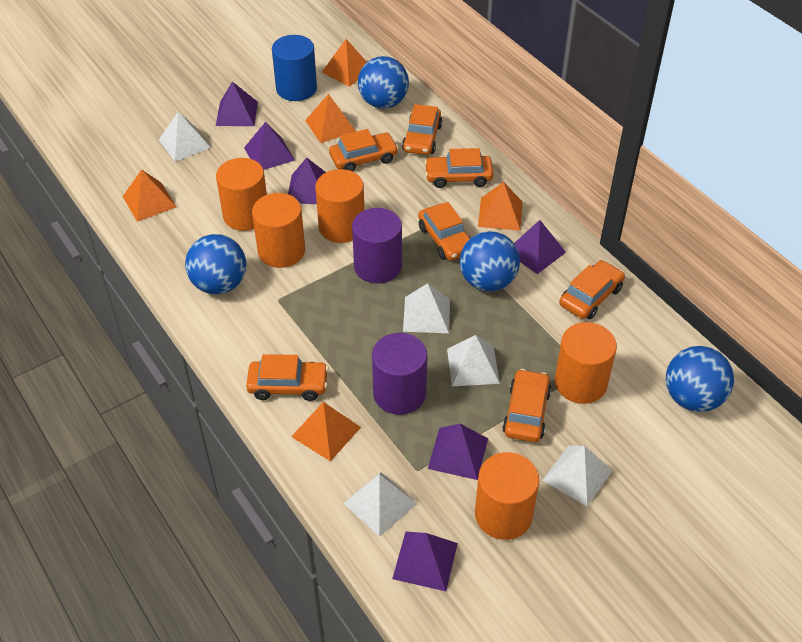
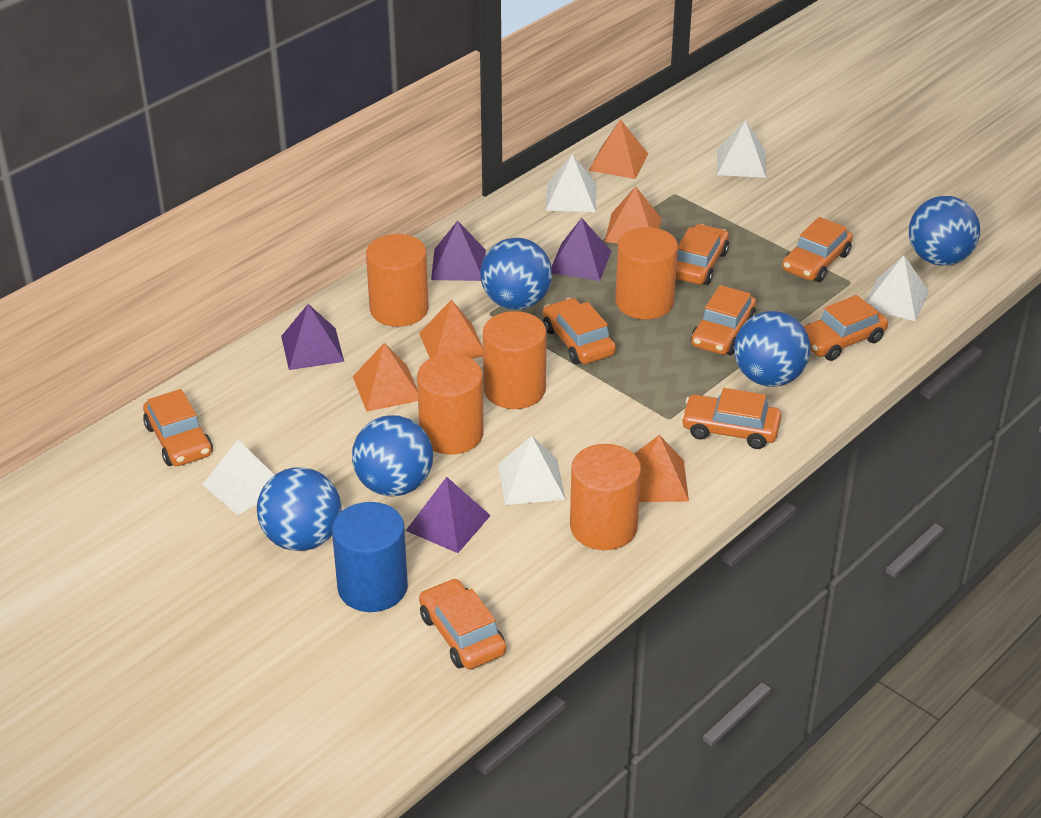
blue ball: [185,234,246,294] [358,56,409,109] [460,231,520,291] [666,346,734,412] = 4 -> [257,467,341,551] [352,415,433,497] [480,238,552,310] [734,311,810,387] [909,196,980,266] = 5
orange car: [246,354,329,401] [329,129,399,172] [402,104,442,155] [418,202,471,261] [424,148,493,188] [502,369,551,442] [559,260,625,319] = 7 -> [143,389,213,466] [419,578,506,669] [543,298,616,364] [676,224,729,285] [681,388,782,449] [691,285,756,355] [782,217,853,282] [803,295,888,361] = 8
purple cylinder: [352,208,402,284] [372,333,427,415] = 2 -> none = 0
purple pyramid: [216,82,258,126] [244,122,295,170] [288,157,326,204] [392,532,458,591] [428,424,488,480] [514,220,566,274] = 6 -> [281,304,344,370] [406,477,491,553] [431,221,486,281] [551,218,611,281] = 4

